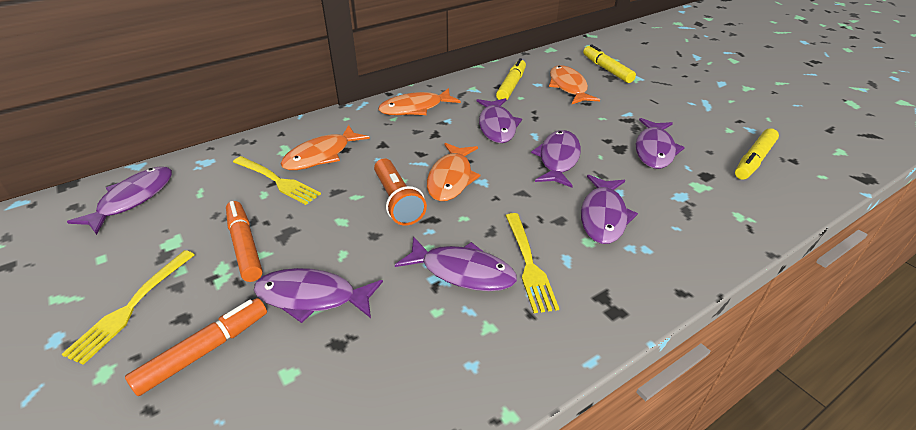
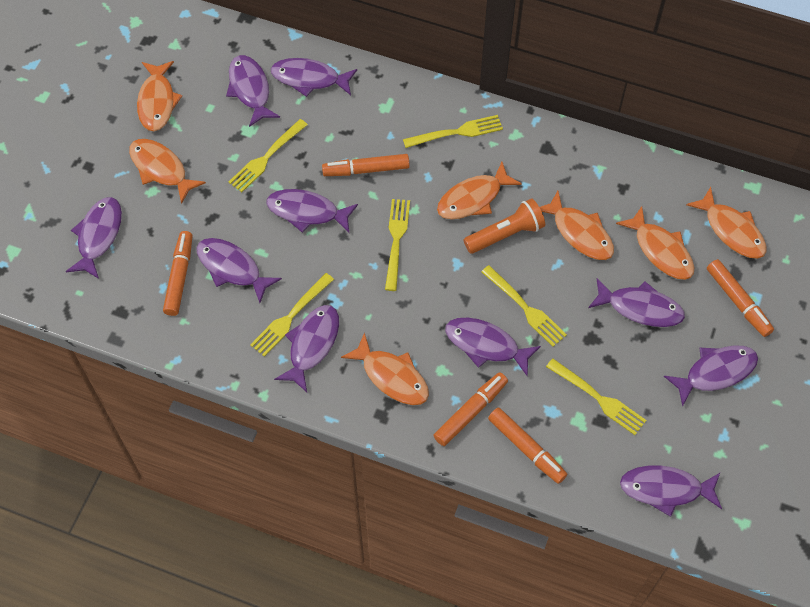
orange fish: [281,125,370,170] [378,88,461,115] [427,143,481,201] [549,65,600,104] = 4 -> [129,139,206,204] [137,61,182,131] [341,332,429,405] [437,162,522,219] [539,191,614,260] [616,206,694,280] [686,187,766,259] = 7
orange marker: [125,298,267,396] [226,201,263,282] = 2 -> [163,231,193,316] [322,154,410,176] [433,372,508,446] [488,408,567,484] [707,259,774,337] = 5
purple fish: [67,166,172,235] [254,268,383,323] [395,237,517,291] [477,98,522,143] [531,130,581,188] [581,175,638,244] [636,118,685,169] = 7 -> [66,197,122,279] [196,238,282,303] [226,55,280,127] [266,189,358,233] [271,58,357,97] [274,305,339,392] [445,318,541,376] [588,278,685,327] [620,465,722,517] [664,345,758,407] = 10
yellow fork: [62,250,195,365] [233,156,321,205] [506,213,559,313] = 3 -> [228,119,308,192] [250,273,334,357] [385,199,410,291] [403,115,503,148] [481,265,567,347] [546,358,646,435] = 6
yellow marker: [496,58,526,101] [583,44,636,83] [735,128,779,180] = 3 -> none = 0

